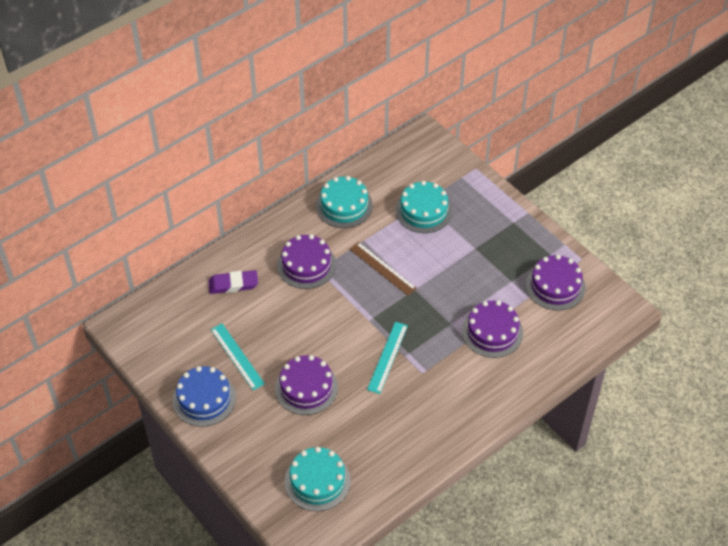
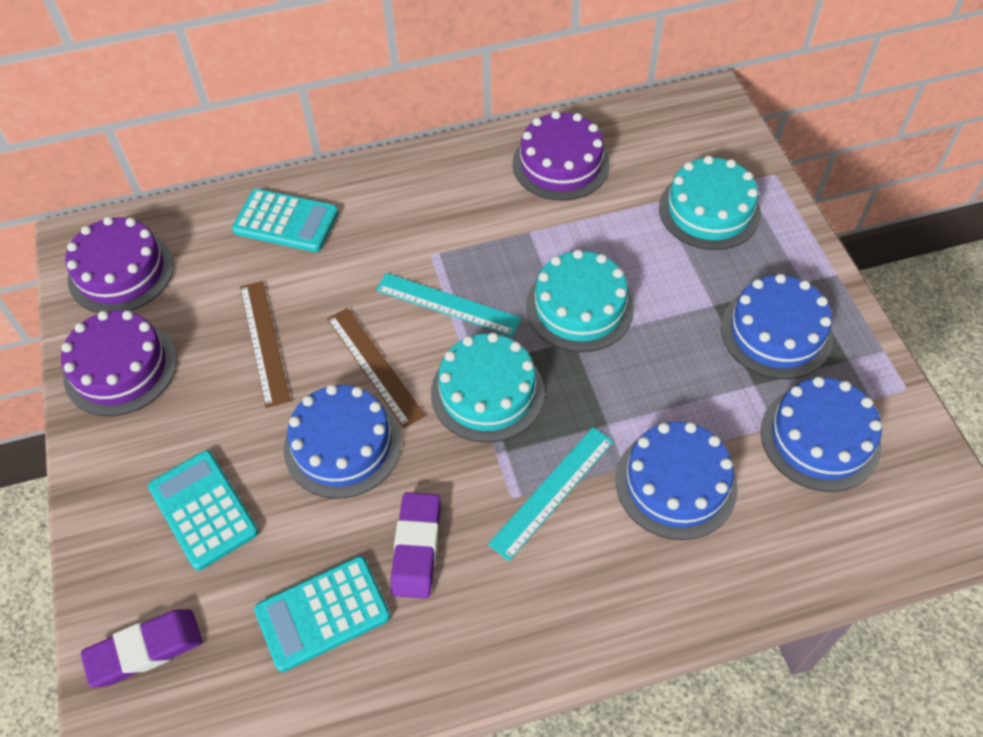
blue cake: [173,366,236,427] = 1 -> [284,384,401,499] [616,422,738,540] [721,274,833,379] [761,377,882,492] = 4
brown ruler: [350,242,417,296] = 1 -> [240,281,291,408] [327,308,426,428] = 2
purple cake: [275,355,338,415] [277,234,336,289] [462,300,523,358] [526,255,585,310] = 4 -> [61,310,177,416] [65,217,174,313] [513,111,610,200] = 3
purple eraser: [208,270,258,294] = 1 -> [81,609,202,687] [391,492,441,599] = 2
turquoise calculator: none = 0 -> [148,450,259,570] [232,189,339,252] [254,556,390,672] = 3

